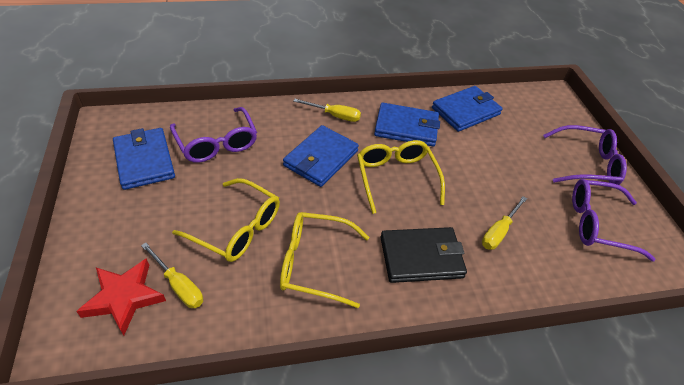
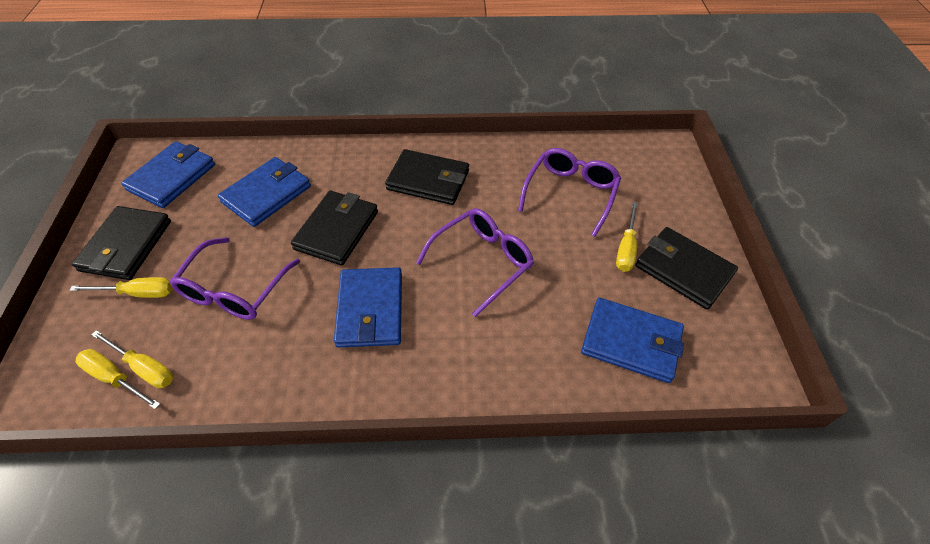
black wallet: [380,227,467,283] = 1 -> [72,206,171,280] [291,191,378,265] [385,149,469,205] [635,227,738,310] = 4
red star: [76,258,166,335] = 1 -> none = 0
yellow glasses: [172,178,280,262] [280,212,369,308] [357,140,445,214] = 3 -> none = 0
yellow screwdriver: [141,243,203,308] [294,99,361,122] [482,196,527,250] = 3 -> [69,277,173,298] [75,349,160,409] [91,330,173,388] [616,202,638,272] = 4

